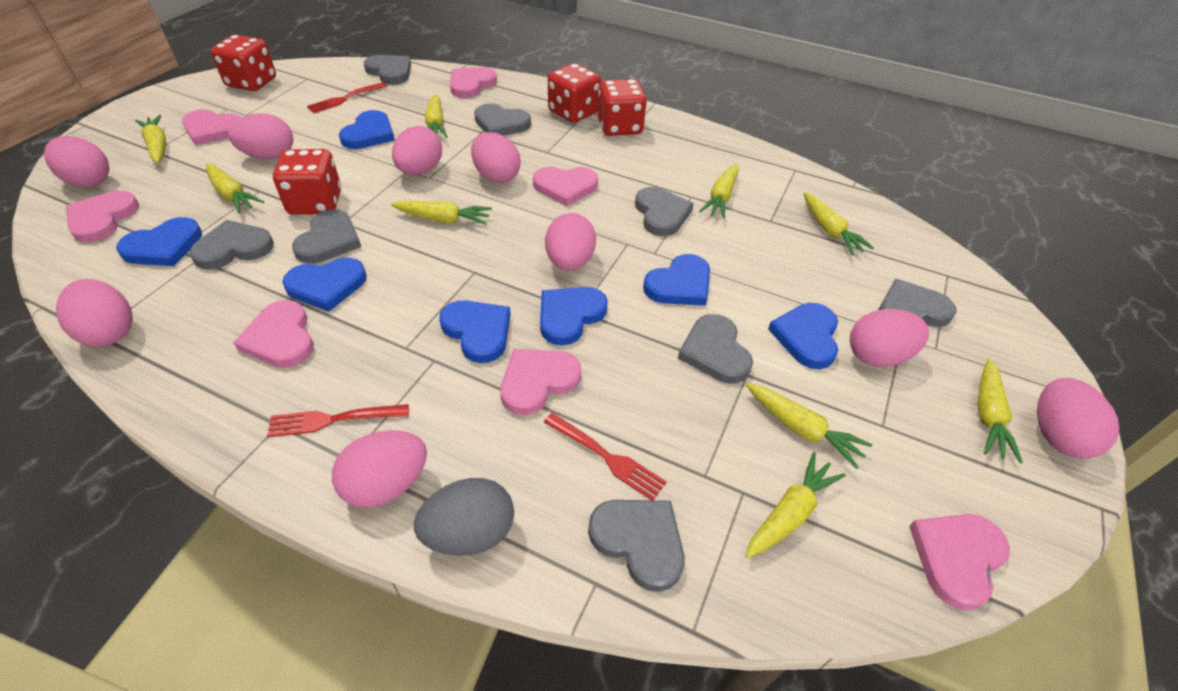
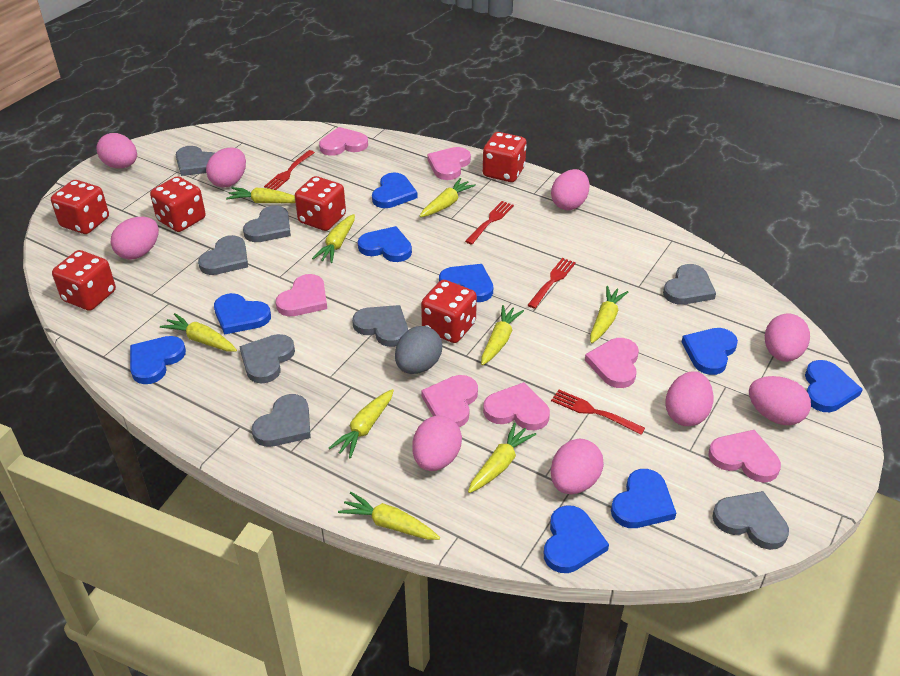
blue heart: [116,217,202,266] [282,258,367,312] [339,110,395,149] [439,300,510,363] [540,287,608,346] [643,254,710,306] [768,303,838,369] = 7 -> [130,336,186,384] [214,293,271,335] [358,226,412,262] [372,173,418,208] [439,264,493,302] [544,505,609,573] [611,469,676,528] [682,328,738,375] [805,360,863,412] = 9
red dice: [211,35,276,91] [273,149,341,215] [548,63,601,123] [598,79,647,136] = 4 -> [51,180,109,234] [52,250,116,311] [150,176,205,232] [295,176,346,231] [421,280,477,343] [483,132,527,182] = 6
red fork: [267,404,409,437] [307,82,387,113] [544,413,667,500] = 3 -> [264,150,315,190] [465,201,514,245] [528,258,576,309] [551,390,645,435] = 4

